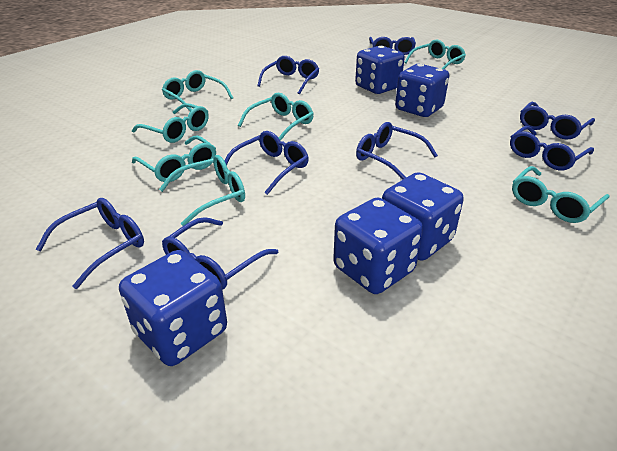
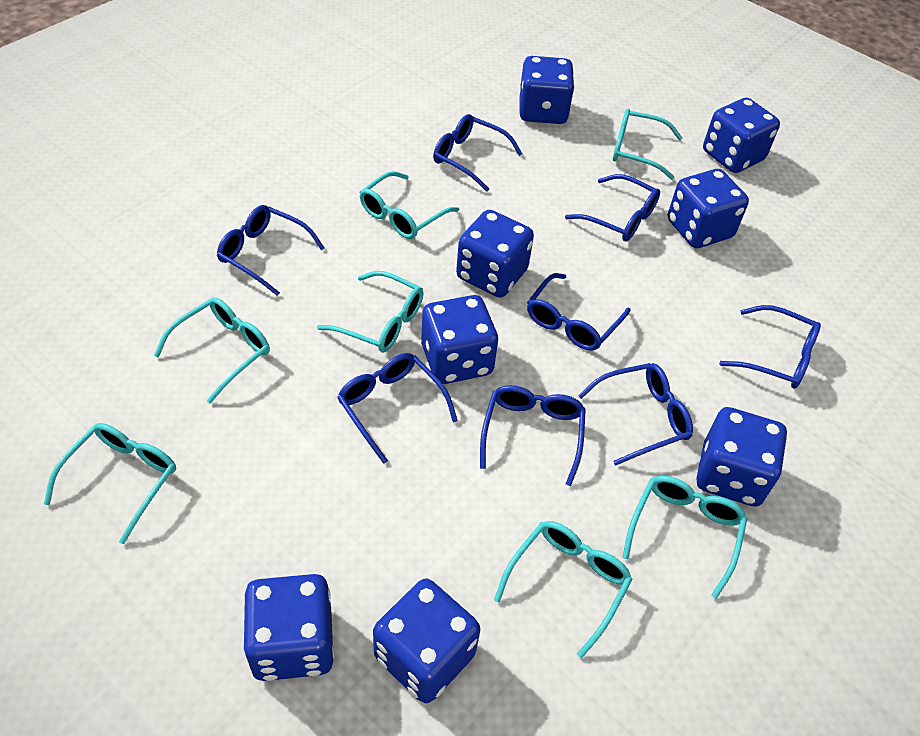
blue dice: [119,250,227,366] [333,198,423,294] [355,46,405,94] [382,172,464,261] [395,64,449,117] = 5 -> [243,574,334,681] [373,578,480,703] [421,295,498,384] [456,210,534,298] [519,56,574,124] [668,169,749,248] [697,407,787,507] [703,98,780,173] = 8

